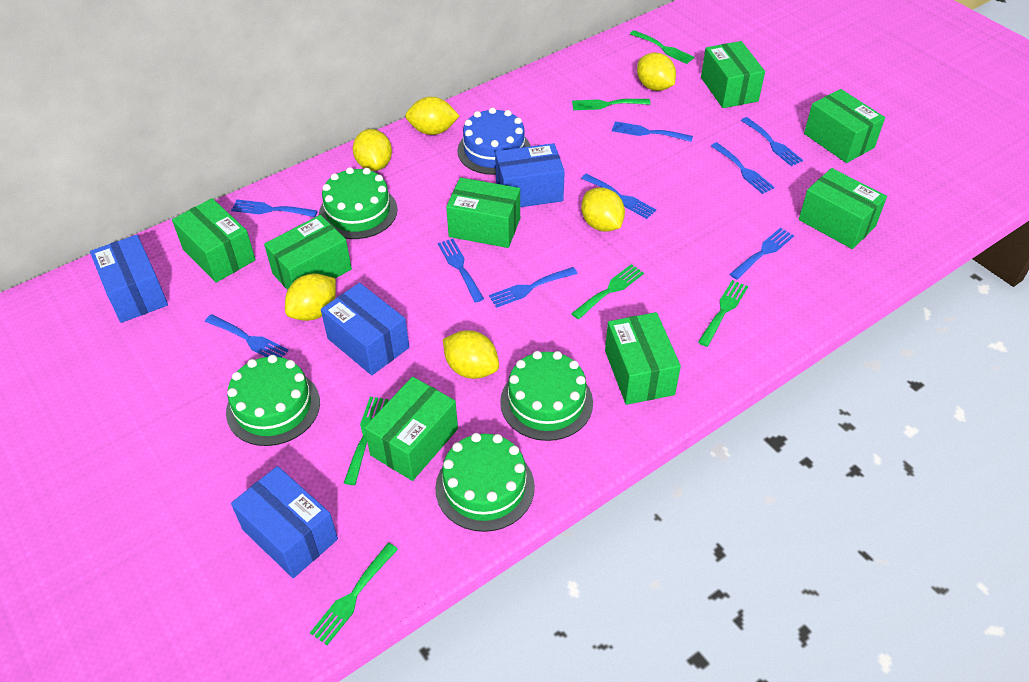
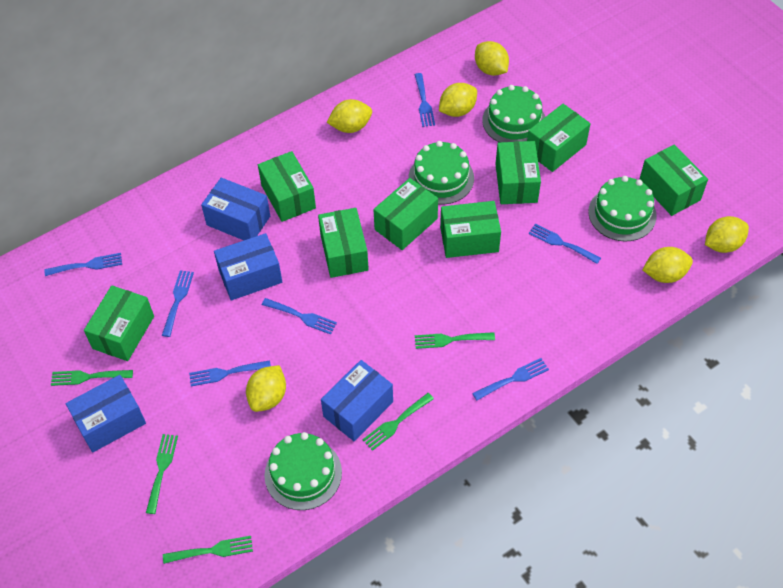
blue cake: [457,108,530,175] = 1 -> none = 0
blue fork: [205,314,289,357] [231,200,318,217] [438,239,484,302] [489,267,578,308] [581,173,656,219] [612,121,693,142] [711,142,775,194] [730,228,794,280] [741,117,803,166] = 9 -> [44,253,122,276] [162,270,194,337] [189,360,271,386] [262,298,337,335] [414,73,435,127] [472,358,549,400] [529,224,601,264] = 7
green fork: [310,543,398,645] [344,397,388,485] [571,264,644,319] [572,99,651,110] [630,30,695,64] [698,280,748,347] = 6 -> [51,370,133,386] [146,434,178,514] [163,536,253,564] [362,393,434,451] [415,332,495,349] = 5

